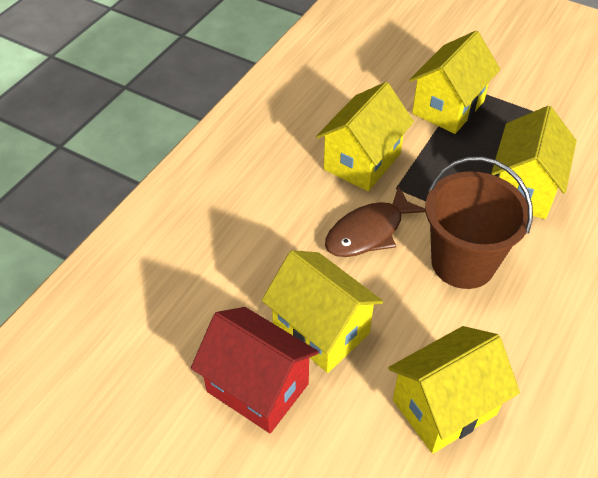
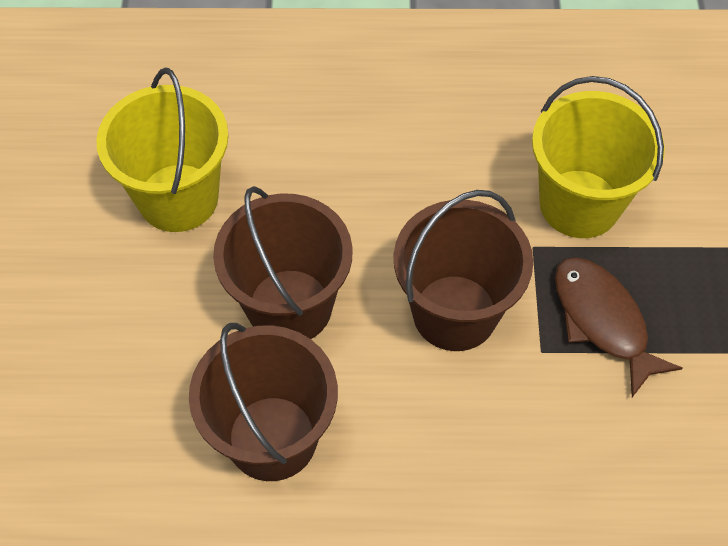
brown bucket: [425,156,533,289] = 1 -> [189,323,338,481] [213,186,353,339] [394,190,533,351] = 3
red house: [191,307,319,433] = 1 -> none = 0
yellow bucket: none = 0 -> [96,68,229,232] [532,76,665,238] = 2
yellow house: [262,250,383,373] [316,82,414,191] [388,326,520,454] [409,31,500,134] [491,106,577,219] = 5 -> none = 0

